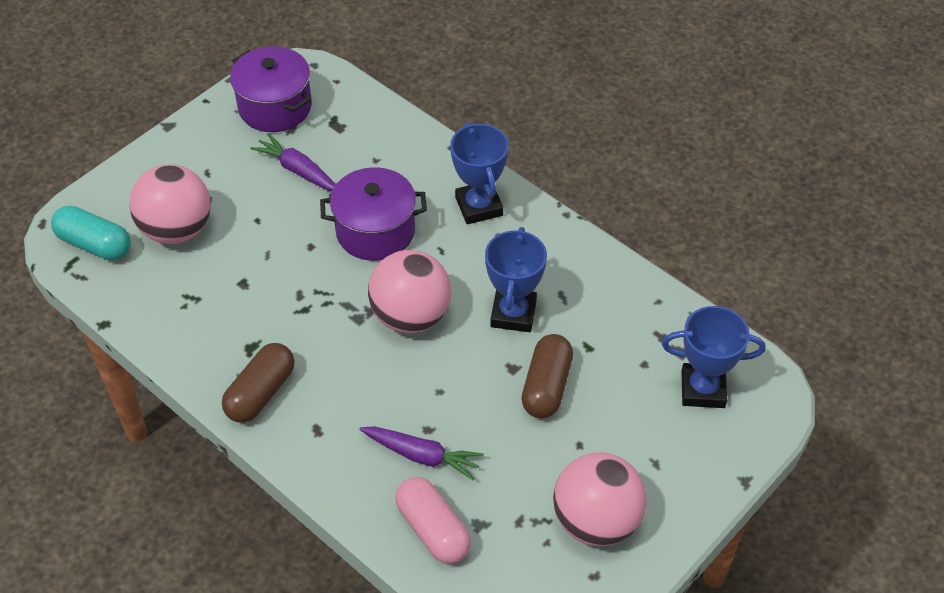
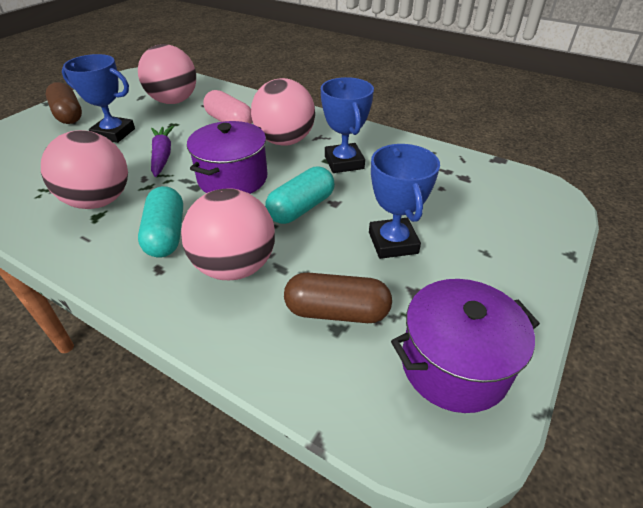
pink ball: [129,164,211,244] [368,250,451,333] [553,452,647,546] = 3 -> [41,130,128,209] [138,44,196,104] [181,188,275,280] [251,78,315,146] = 4
purple carrot: [250,133,336,191] [359,426,484,480] = 2 -> [151,126,174,177] = 1
turquoise capsule: [51,206,131,260] = 1 -> [138,186,183,257] [265,166,335,224] = 2

